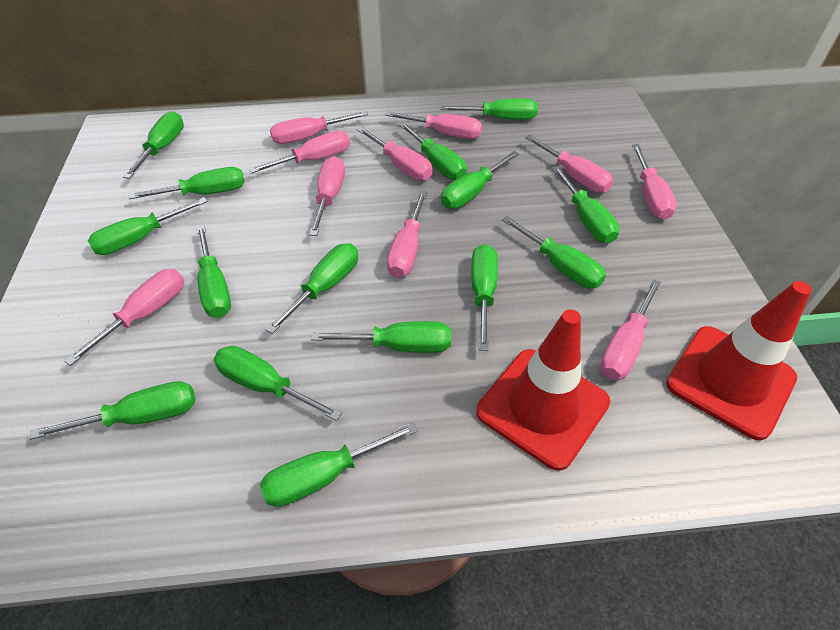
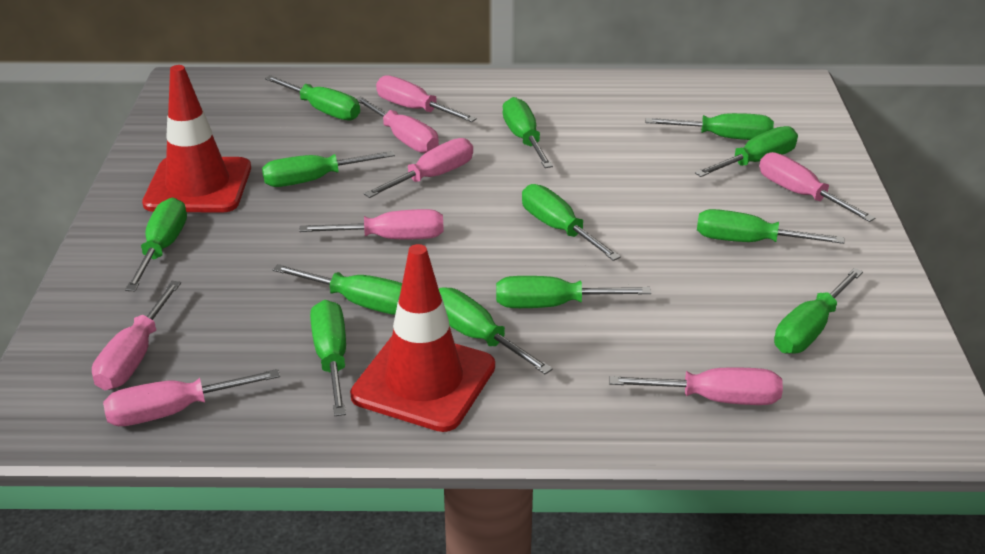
green screwdriver: [30,381,195,440] [88,197,208,255] [123,111,184,179] [129,167,245,199] [196,225,231,318] [214,346,342,421] [260,423,418,507] [265,243,358,334] [311,321,451,353] [399,122,467,180] [440,99,538,120] [441,151,519,209] [471,244,498,351] [502,216,606,288] [552,166,619,243] = 15 -> [125,198,187,291] [262,151,395,187] [265,75,360,121] [273,264,402,315] [310,300,346,416] [438,287,553,374] [496,276,651,308] [503,97,553,168] [522,184,621,261] [646,113,774,140] [695,126,798,177] [697,209,844,244] [774,268,863,354] = 13
pink screwdriver: [64,269,184,366] [249,131,350,174] [270,111,368,144] [309,156,345,236] [357,127,432,181] [385,111,482,139] [387,191,427,278] [525,135,613,193] [600,279,661,380] [632,144,677,220] = 10 -> [92,281,181,390] [103,369,280,426] [299,209,444,239] [356,96,439,153] [364,138,473,198] [376,75,477,122] [609,368,783,405] [759,152,875,222] = 8

